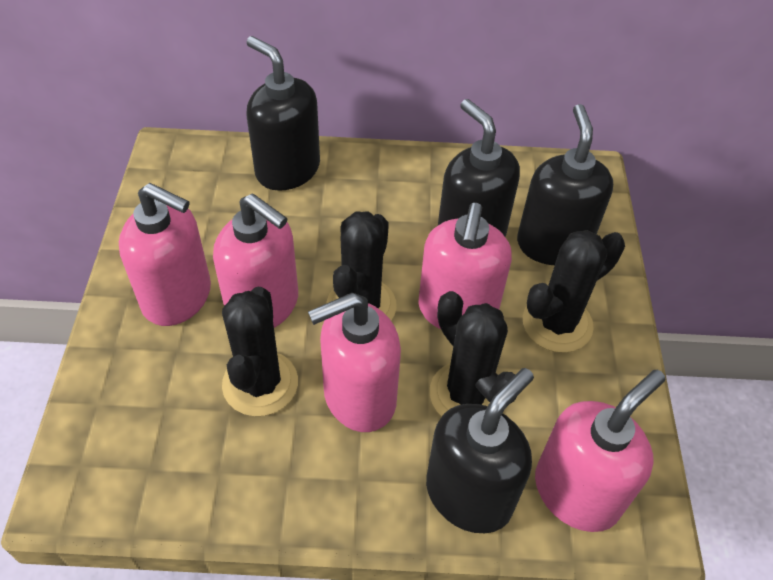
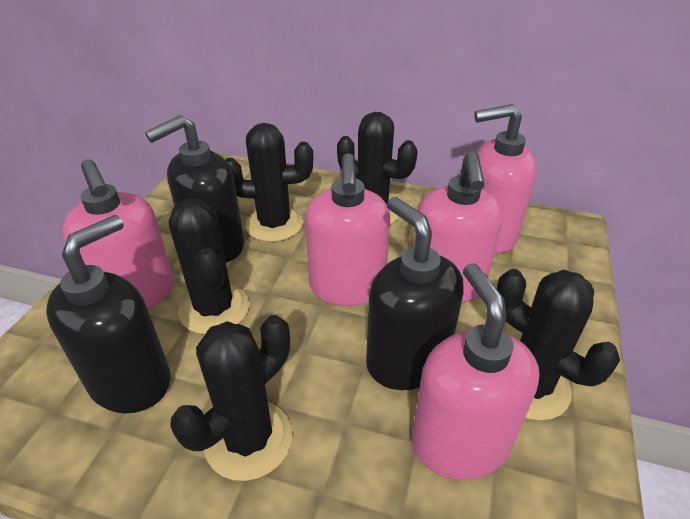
black cactus: [222,287,298,416] [327,211,397,320] [430,291,516,416] [523,230,625,353] = 4 -> [169,199,249,335] [171,315,293,481] [225,123,313,242] [337,112,418,224] [497,269,620,421] = 5
black soap dispenser: [247,36,320,191] [426,368,534,533] [438,99,520,236] [517,104,613,265] = 4 -> [46,215,171,414] [145,115,244,262] [366,197,464,390] = 3

